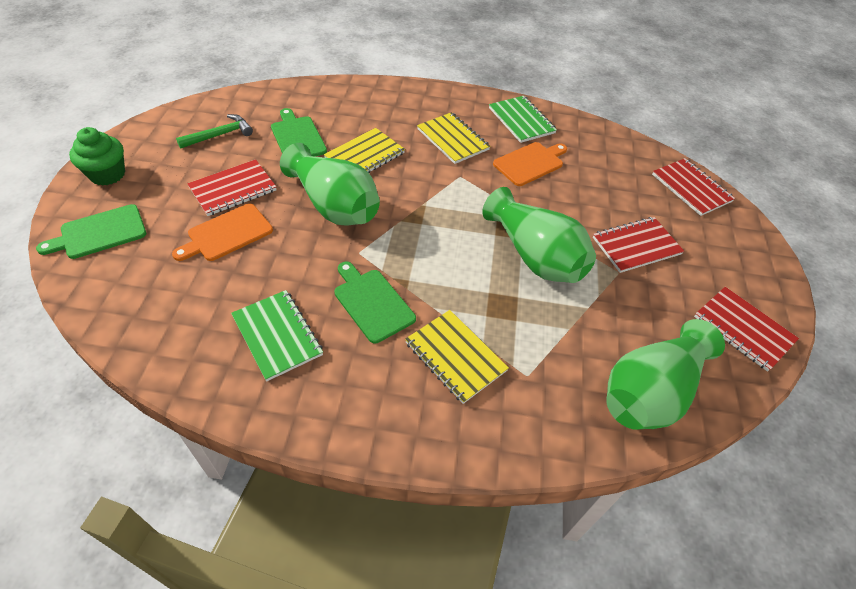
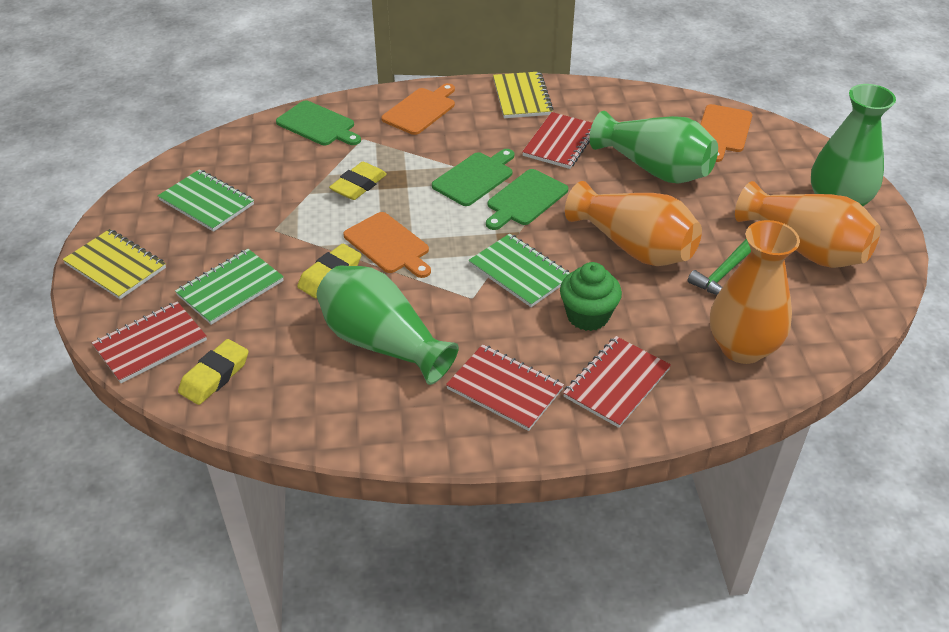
green notebook: [231,290,323,381] [489,96,557,143] = 2 -> [158,169,254,232] [175,249,284,325] [468,233,570,307] = 3
orange cutting board: [172,204,273,261] [493,142,567,186] = 2 -> [343,212,431,278] [381,83,455,135] [700,104,752,162] = 3
orange vase: none = 0 -> [565,181,702,266] [710,220,800,364] [735,181,881,268] = 3
yellow eraser: none = 0 -> [178,339,249,405] [297,244,361,298] [329,162,387,200] = 3
yellow notebook: [324,128,405,173] [405,310,509,404] [417,112,490,164] = 3 -> [62,229,166,299] [493,71,553,118] = 2

